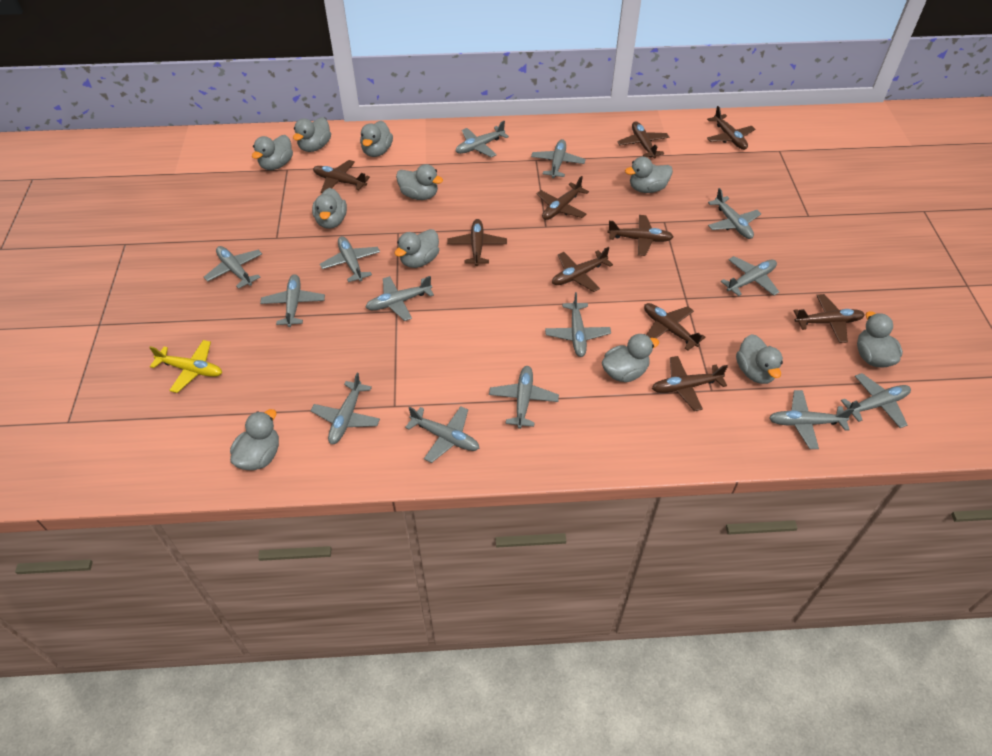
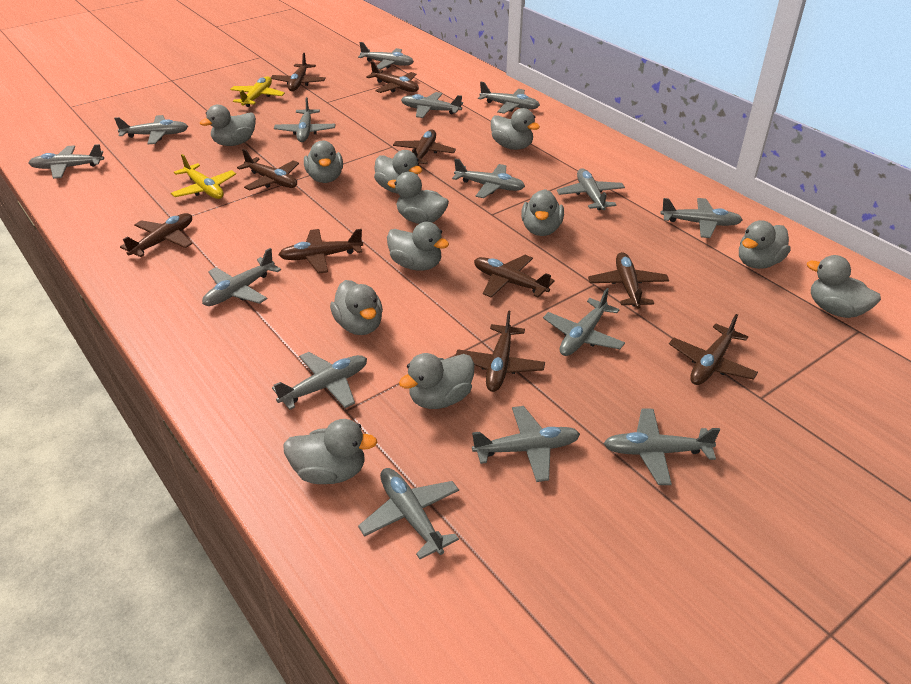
grey duck: [230,409,279,470] [252,135,293,170] [293,117,331,152] [312,188,347,229] [360,121,393,157] [394,229,439,268] [396,164,443,200] [602,334,659,382] [625,157,673,193] [736,334,783,384] [857,311,903,368] = 11 -> [200,105,256,146] [283,419,377,484] [304,141,343,183] [330,280,383,335] [374,150,422,193] [387,222,449,271] [388,172,449,224] [399,353,474,409] [491,108,540,150] [521,189,564,236] [739,220,790,269] [807,255,881,318] = 12
grey plane: [204,246,262,289] [260,274,325,327] [310,373,380,444] [320,236,380,282] [365,276,434,321] [405,406,479,463] [456,121,509,157] [489,366,559,429] [531,139,586,178] [545,292,611,357] [708,188,761,239] [721,256,779,296] [769,390,854,449] [841,373,911,428] = 14 -> [29,144,104,179] [114,115,188,144] [202,248,281,306] [272,352,367,410] [274,97,335,142] [358,42,414,69] [358,468,459,559] [401,92,463,118] [452,159,525,198] [472,406,580,482] [478,82,540,114] [543,288,625,356] [557,168,625,210] [603,409,720,485] [660,198,743,238] = 15
yellow plane: [149,340,222,393] = 1 -> [171,154,236,199] [230,76,285,107] = 2

